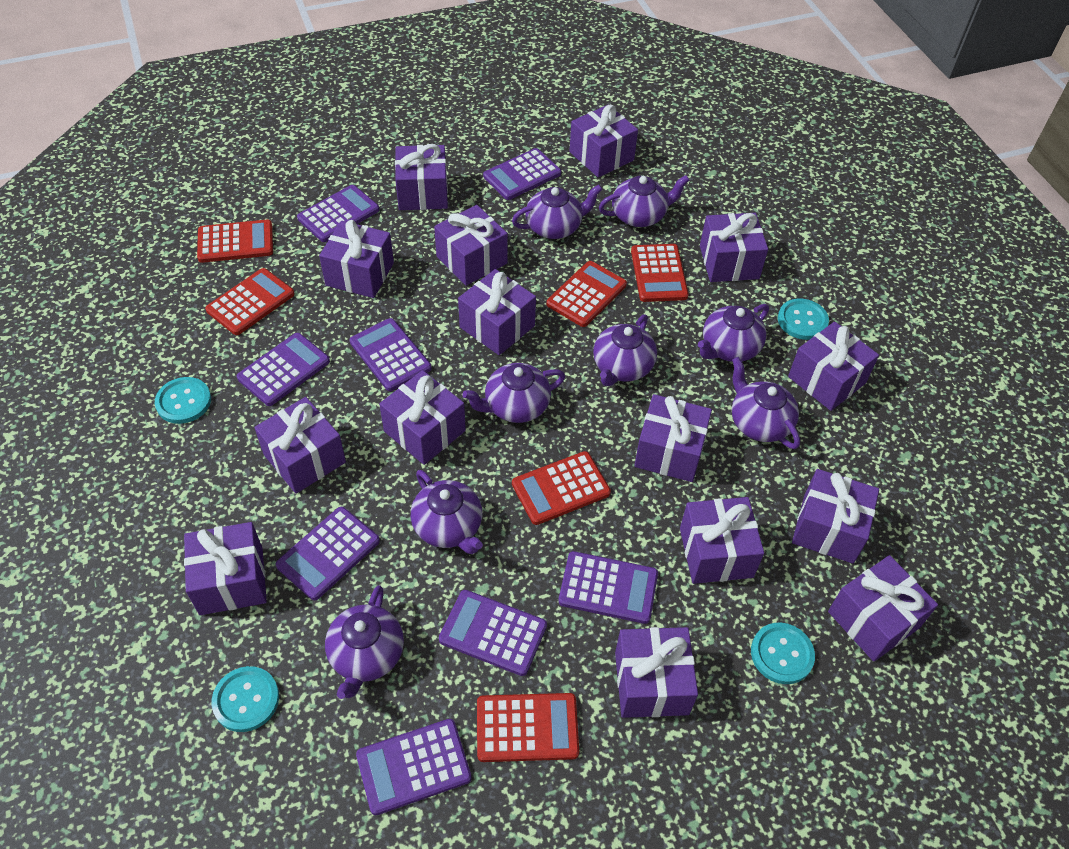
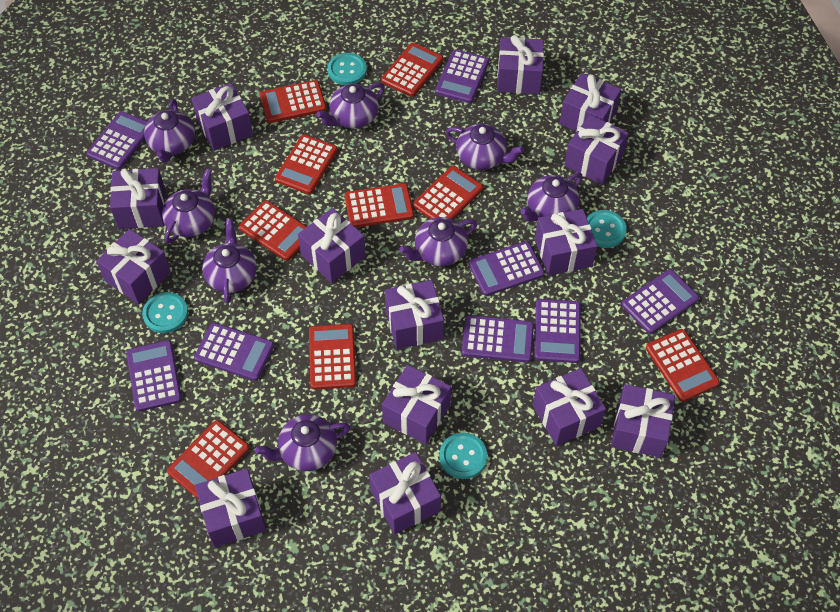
purple gift: [184,522,267,615] [254,397,346,494] [319,220,394,298] [379,370,466,465] [395,144,448,210] [434,205,508,286] [458,269,536,355] [569,105,638,177] [615,627,698,718] [634,394,712,482] [680,497,764,584] [700,213,768,282] [788,322,879,411] [792,469,879,564] [828,555,938,662] = 15 -> [96,229,171,304] [110,168,166,229] [191,83,253,151] [195,469,266,547] [298,208,366,283] [369,452,441,535] [382,365,451,444] [385,280,444,349] [497,35,544,94] [533,368,606,446] [535,209,597,276] [560,73,621,132] [564,115,629,185] [611,384,675,458] = 14
red calculator: [197,220,273,263] [205,268,295,335] [477,693,579,762] [512,451,611,525] [546,261,627,327] [631,244,689,302] = 6 -> [167,420,250,499] [239,200,307,261] [260,80,327,123] [275,135,338,194] [309,324,356,390] [344,183,414,228] [381,43,443,97] [413,166,483,219] [646,329,720,402] = 9

